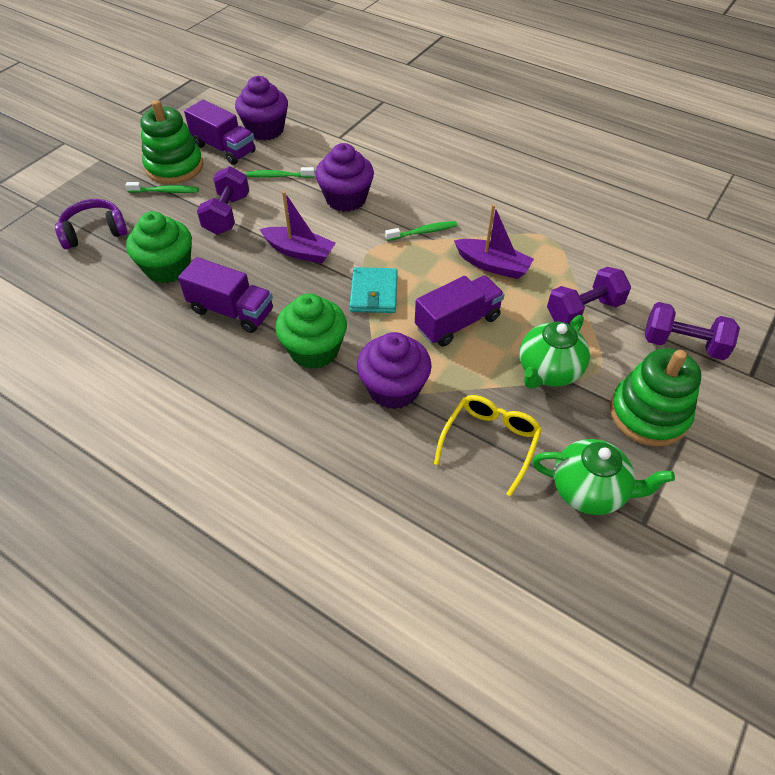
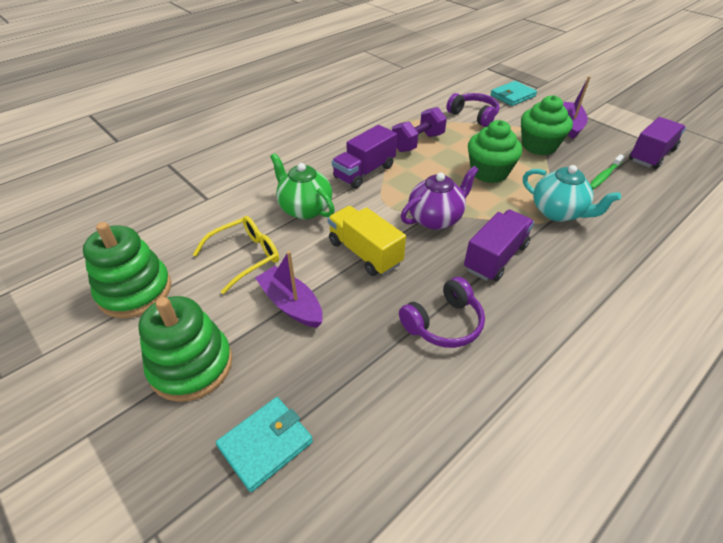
green teapot: [519,315,590,389] [532,439,675,515] = 2 -> [270,153,335,219] = 1
green toothbrush: [125,182,199,193] [245,167,315,178] [385,221,458,241] = 3 -> [590,154,625,189] = 1
purple cupcake: [235,76,288,141] [315,143,374,212] [357,332,432,409] = 3 -> none = 0
purple dumbbell: [197,166,249,235] [547,267,631,327] [645,302,740,360] = 3 -> [392,107,447,152] = 1
purple headphones: [55,199,127,249] = 1 -> [399,277,485,348] [446,93,500,127] = 2
purple teapot: none = 0 -> [401,166,479,230] = 1
turquoise teapot: none = 0 -> [523,165,621,222] = 1
turquoise wallet: [350,267,398,313] = 1 -> [216,397,313,492] [490,81,537,106] = 2
yellow truck: none = 0 -> [328,206,406,276] = 1

